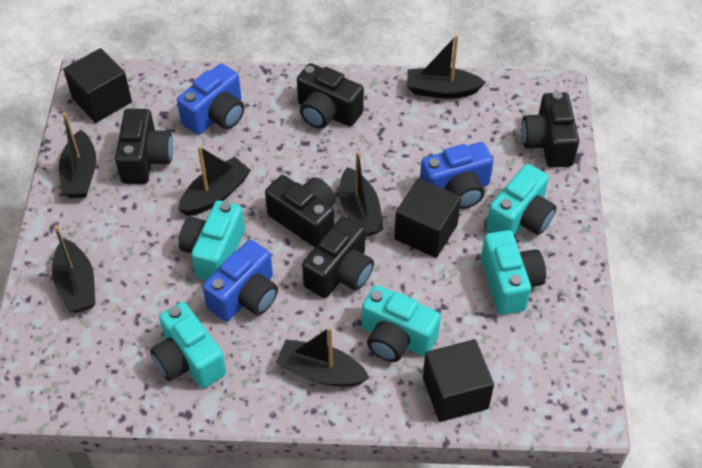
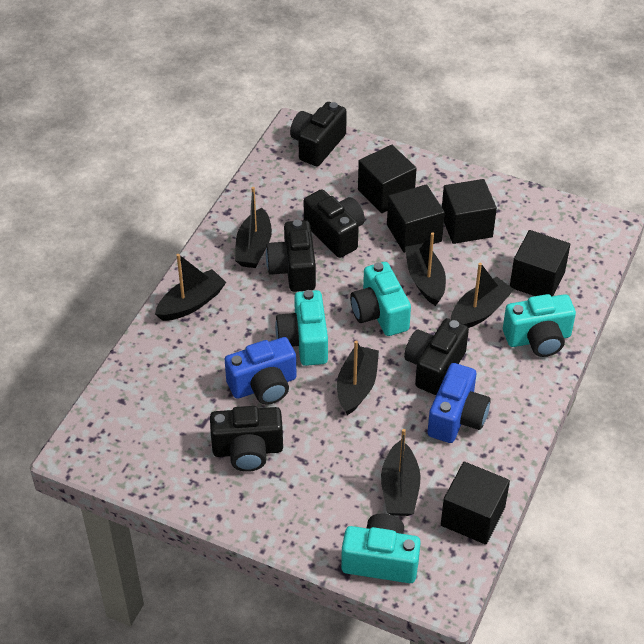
black cube: [63,48,132,123] [394,178,461,258] [423,339,494,422] = 3 -> [358,145,416,213] [387,184,445,253] [441,462,510,545] [442,179,497,244] [510,230,570,297] = 5
blue camera: [177,64,244,135] [203,240,278,322] [420,142,493,209] = 3 -> [225,337,297,405] [427,363,491,443] = 2
turquoise camera: [150,302,226,388] [179,200,245,280] [362,285,441,362] [481,230,546,315] [486,164,556,235] = 5 -> [275,290,328,366] [341,513,421,583] [350,262,411,336] [503,294,576,357] = 4

